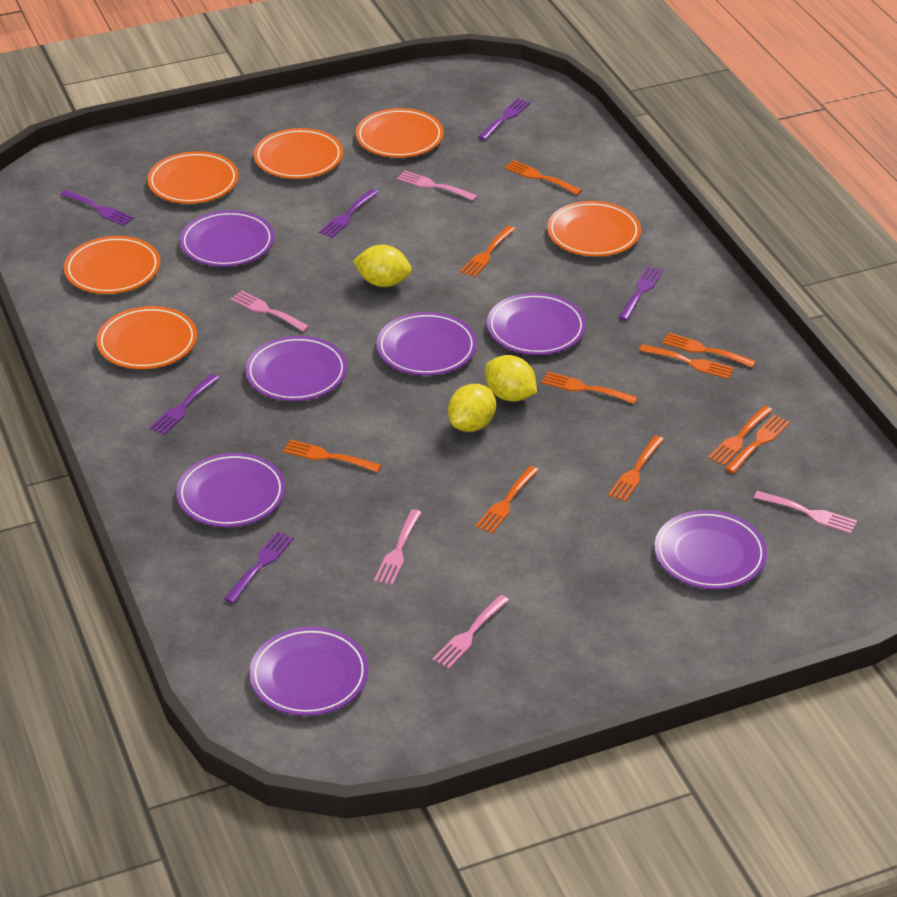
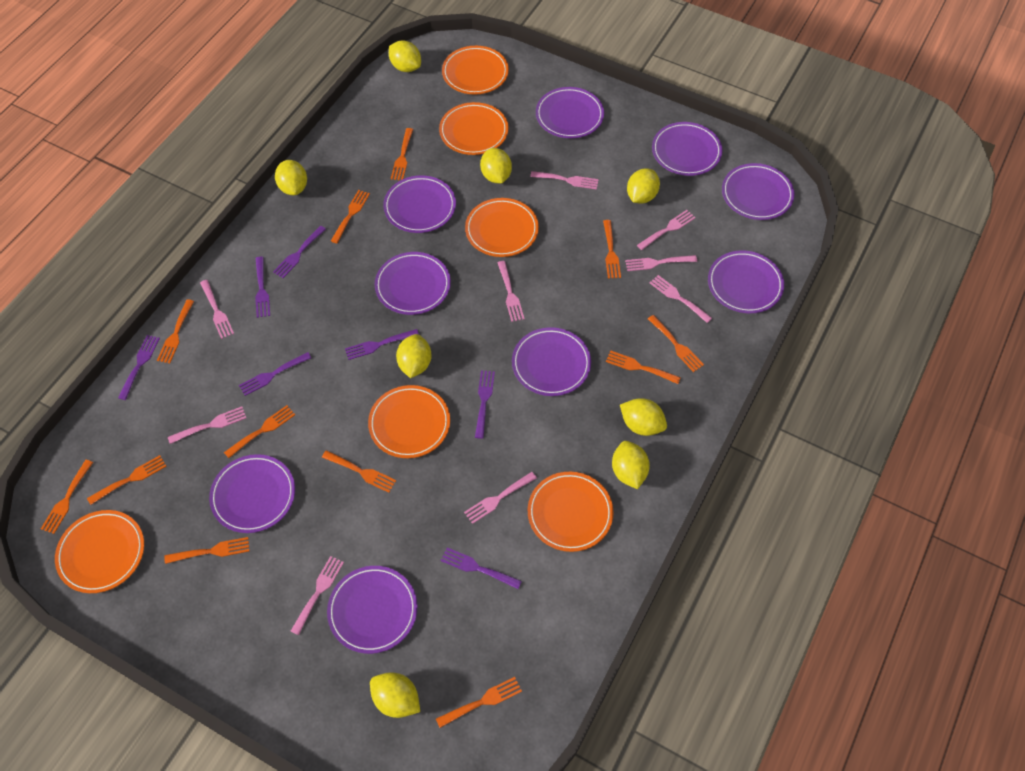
orange fork: [283,439,382,472] [460,226,515,277] [476,466,539,534] [504,160,582,195] [541,372,638,404] [608,435,664,502] [639,344,734,379] [662,333,756,368] [708,406,773,466] [725,415,790,473] = 10 -> [41,460,93,534] [87,455,167,505] [157,300,194,363] [164,537,249,564] [224,405,295,458] [322,450,396,493] [331,190,370,243] [391,128,413,180] [436,677,522,728] [603,220,621,279] [606,351,681,384] [648,315,704,372] = 12
pink fork: [231,291,310,332] [374,509,422,585] [397,171,478,201] [433,595,509,669] [754,491,857,534] = 5 -> [168,406,246,444] [200,280,234,339] [291,556,344,635] [464,472,537,524] [498,261,525,322] [530,171,599,189] [625,255,697,271] [637,210,696,250] [650,275,712,323] = 9
purple fork: [60,190,134,226] [149,374,219,435] [224,532,294,603] [319,189,378,238] [478,98,530,140] [618,266,663,320] = 6 -> [118,335,160,400] [239,352,311,396] [255,257,270,318] [273,226,326,278] [345,329,419,360] [441,548,522,589] [475,370,495,439] = 7
purple plate: [176,453,285,527] [180,210,274,267] [245,336,347,401] [249,627,368,716] [377,312,477,376] [487,293,586,355] [654,510,767,589] = 7 -> [209,454,295,533] [327,566,417,654] [375,252,451,315] [383,175,456,233] [512,327,591,396] [536,87,604,138] [652,122,722,176] [708,250,784,313] [722,163,795,220] = 9
yellow lemon: [353,244,412,287] [448,384,496,432] [485,355,537,402] = 3 -> [275,160,307,195] [370,672,420,718] [389,40,421,72] [396,334,432,378] [480,148,512,183] [612,441,650,489] [620,398,667,436] [627,168,660,204] = 8

